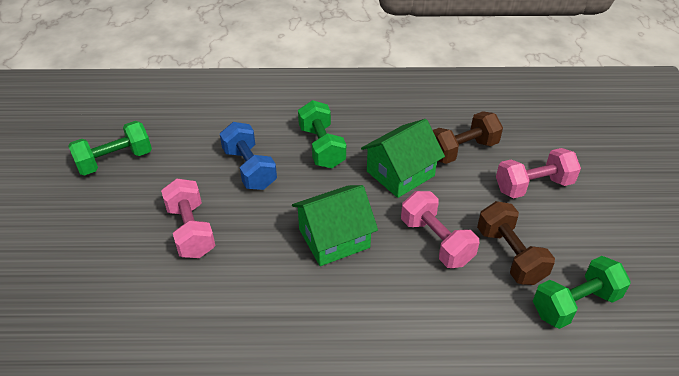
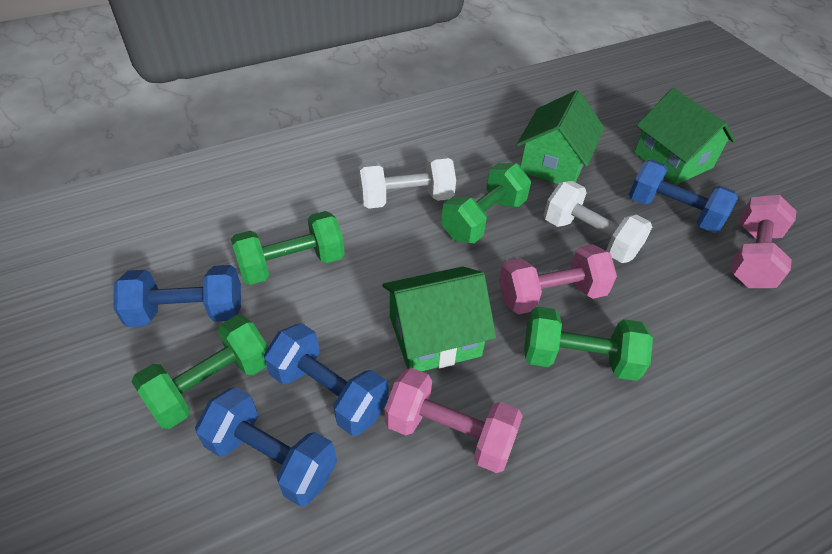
blue dumbbell: [220,122,277,190] = 1 -> [113,265,241,327] [195,387,337,506] [264,323,389,436] [629,160,738,233] = 4
brown dumbbell: [433,111,503,164] [477,201,555,285] = 2 -> none = 0
green dumbbell: [68,121,152,175] [298,100,346,168] [533,256,631,329] = 3 -> [132,315,268,429] [231,211,345,285] [441,163,531,243] [524,306,653,381] = 4
green house: [292,185,378,266] [361,119,445,198] = 2 -> [382,266,496,371] [517,90,604,184] [634,88,736,185] = 3
white dumbbell: none = 0 -> [358,155,456,209] [544,181,652,263] = 2

